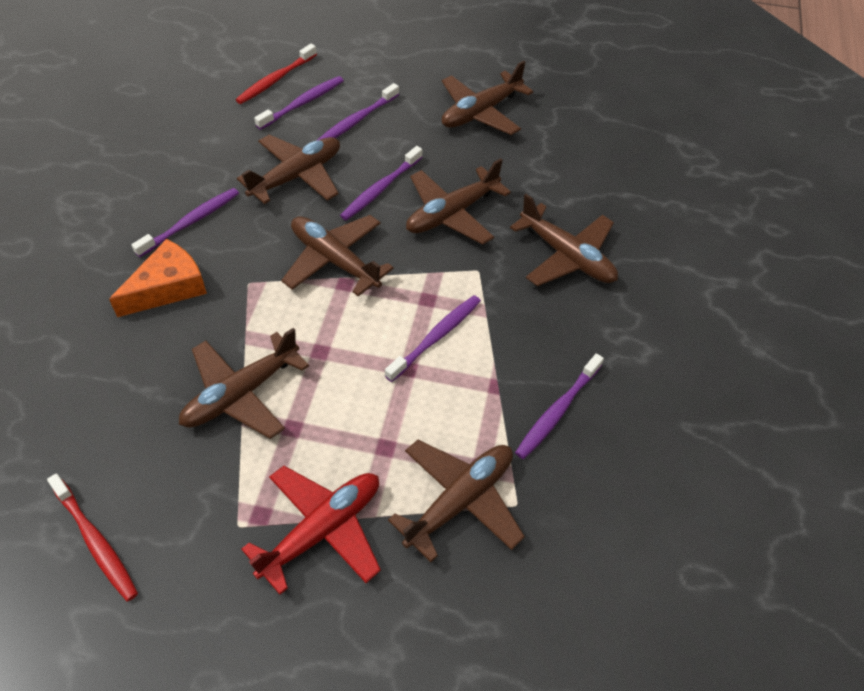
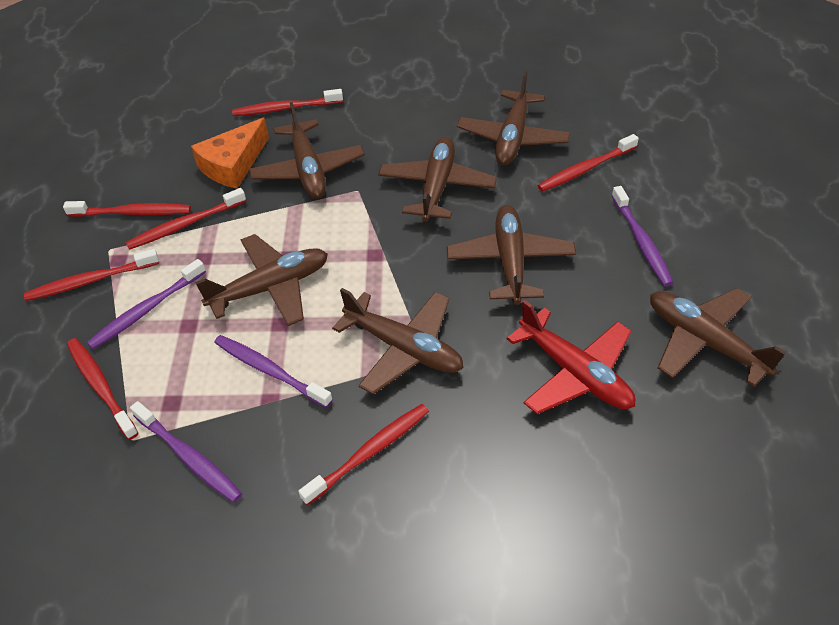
purple toothbrush: [132,188,239,257] [254,76,344,130] [316,83,399,141] [340,146,422,221] [385,295,481,382] [515,353,604,459] = 6 -> [87,259,206,349] [130,401,242,503] [214,335,333,408] [612,186,673,286] = 4
red toothbrush: [47,473,138,601] [236,44,317,104] = 2 -> [24,249,159,301] [63,201,191,217] [67,338,138,440] [126,188,246,250] [232,89,343,116] [298,404,429,505] [538,134,639,192] = 7

